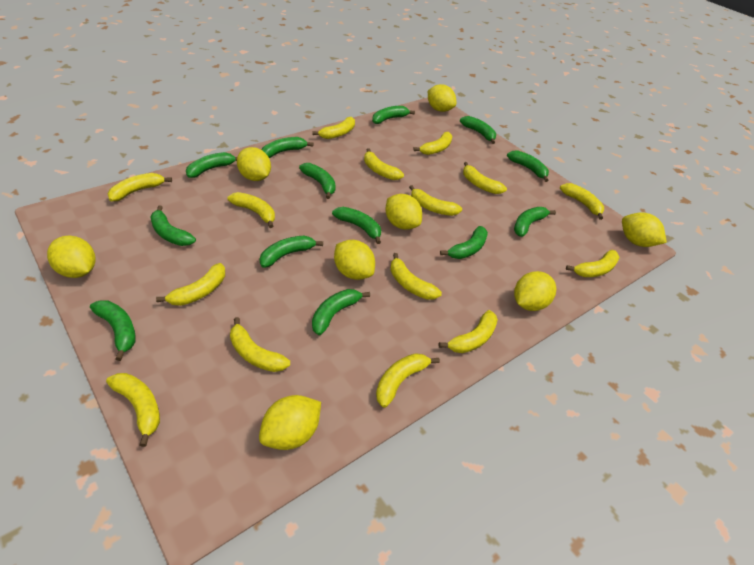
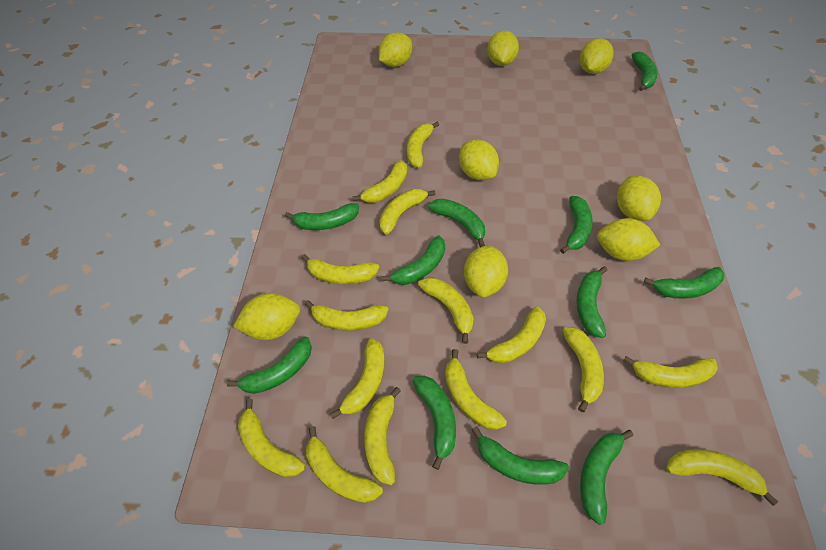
green banana: [90,300,136,361] [150,205,196,246] [186,152,237,178] [260,236,323,268] [262,137,314,158] [299,163,336,199] [312,289,370,335] [332,207,381,244] [372,106,415,124] [440,226,488,259] [460,116,496,144] [507,150,549,182] [514,207,556,237] = 13 -> [227,337,312,394] [285,203,359,230] [382,235,445,285] [412,376,456,470] [428,199,485,247] [472,426,569,485] [560,196,593,254] [577,266,607,338] [580,430,633,525] [632,52,657,91] [643,267,725,299] = 11

